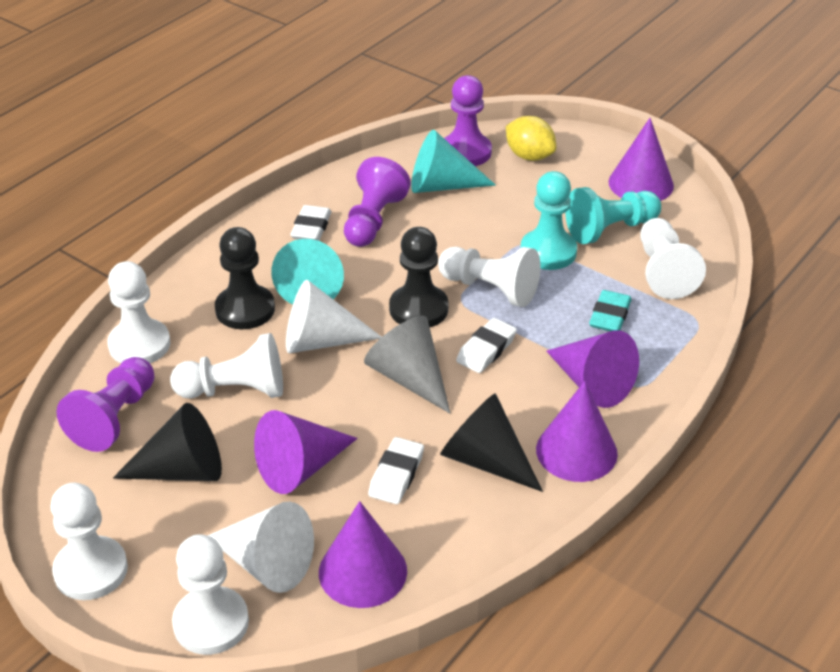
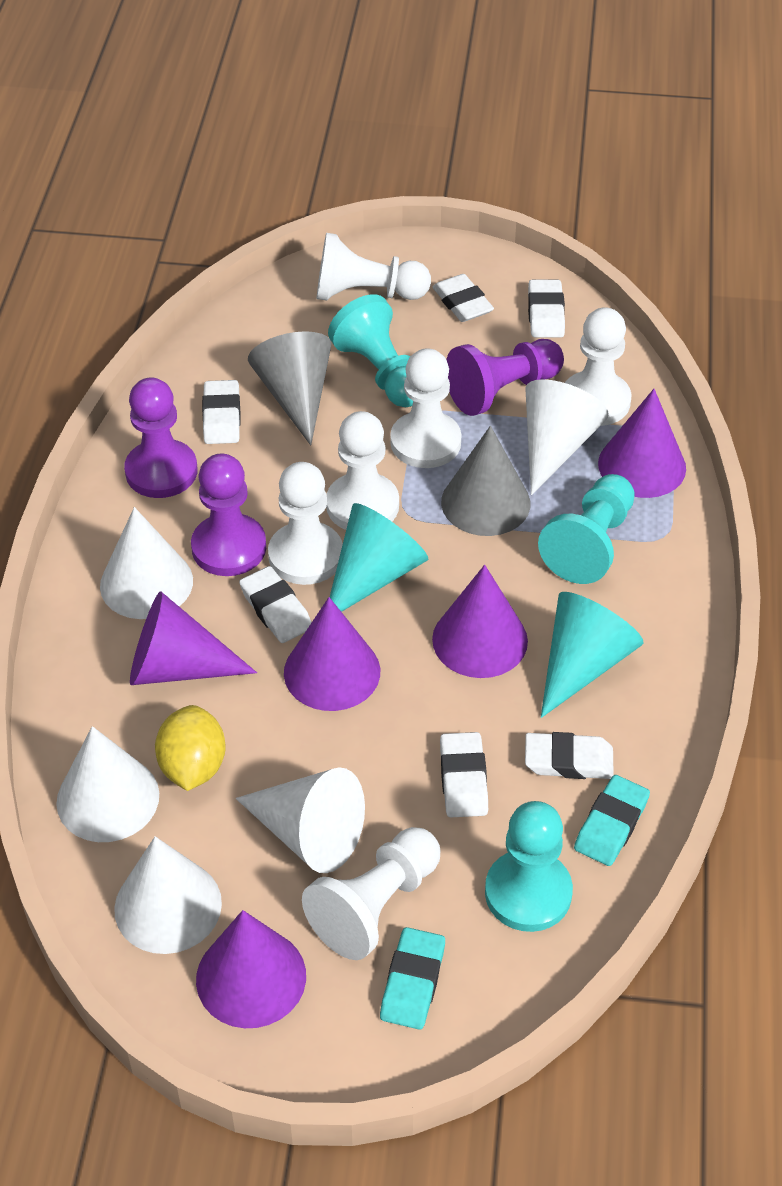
black cone: [113,403,222,481] [440,393,543,492] = 2 -> none = 0
black pawn: [215,227,275,329] [389,227,449,327] = 2 -> none = 0
grey cone: [364,316,450,413] = 1 -> [248,331,331,445] [441,426,530,536] = 2
turquoise eraser: [589,290,631,331] = 1 -> [380,927,445,1030] [574,775,650,866] = 2
turquoise pawn: [521,171,577,270] [565,187,661,244] = 2 -> [328,294,413,407] [485,801,573,932] [538,474,635,584] = 3
white cone: [207,502,314,593] [286,280,381,353] = 2 -> [56,726,159,842] [100,507,193,619] [114,836,222,954] [236,768,365,873] [525,379,609,495] = 5
white eraser: [290,205,331,241] [368,437,424,504] [456,318,517,373] = 3 -> [202,380,241,444] [239,566,312,643] [433,274,494,322] [440,732,488,818] [525,732,614,779] [528,280,565,337] = 6

